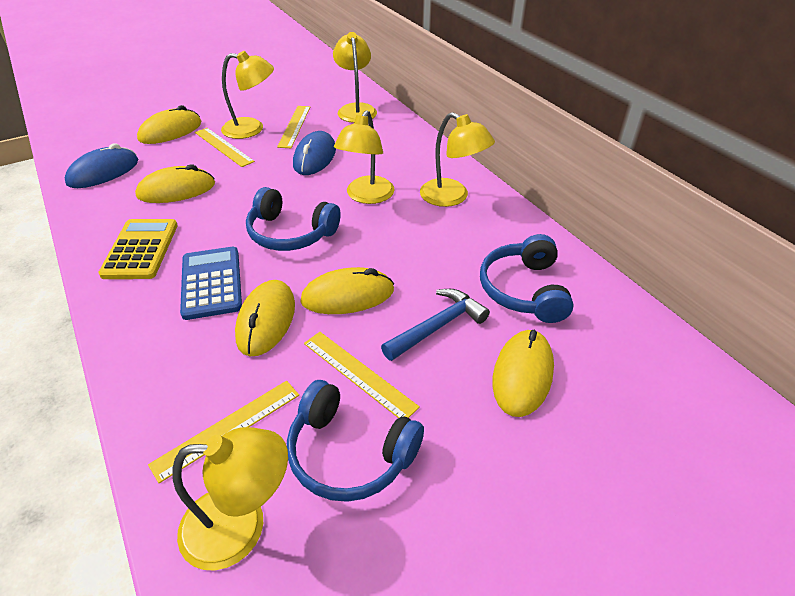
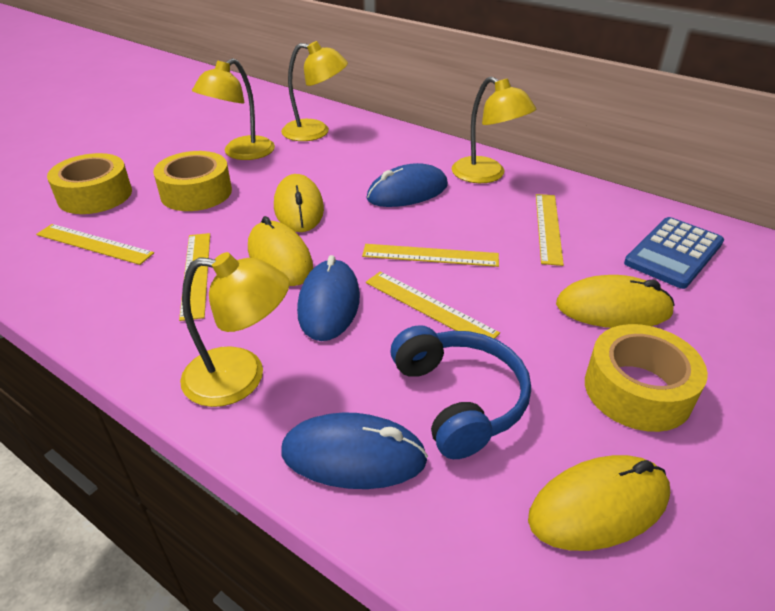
blue hammer: [381,289,490,361] = 1 -> none = 0
blue headphones: [246,187,341,251] [287,380,424,502] [480,234,574,323] = 3 -> [391,325,531,459] = 1
blue mouse: [65,143,138,188] [293,131,336,175] = 2 -> [281,412,428,489] [297,255,360,341] [366,163,448,207] = 3
yellow calculator: [98,219,178,279] = 1 -> none = 0
yellow lamp: [172,427,288,571] [221,51,274,139] [333,32,377,123] [334,110,394,204] [420,112,495,207] = 5 -> [180,252,290,407] [192,58,275,160] [281,41,348,141] [452,77,536,183] = 4
yellow mouse: [135,164,215,203] [137,105,202,144] [235,280,295,356] [300,267,394,314] [492,330,554,417] = 5 -> [248,216,313,286] [274,174,324,232] [528,455,670,551] [556,275,675,328] = 4
yellow ruler: [148,381,299,483] [195,128,255,167] [277,106,310,148] [304,332,420,418] = 4 -> [36,224,154,265] [179,233,210,321] [362,244,499,267] [366,271,500,339] [536,194,564,266] = 5
yellow tape: none = 0 -> [47,153,132,214] [153,151,232,211] [585,324,708,432] = 3

